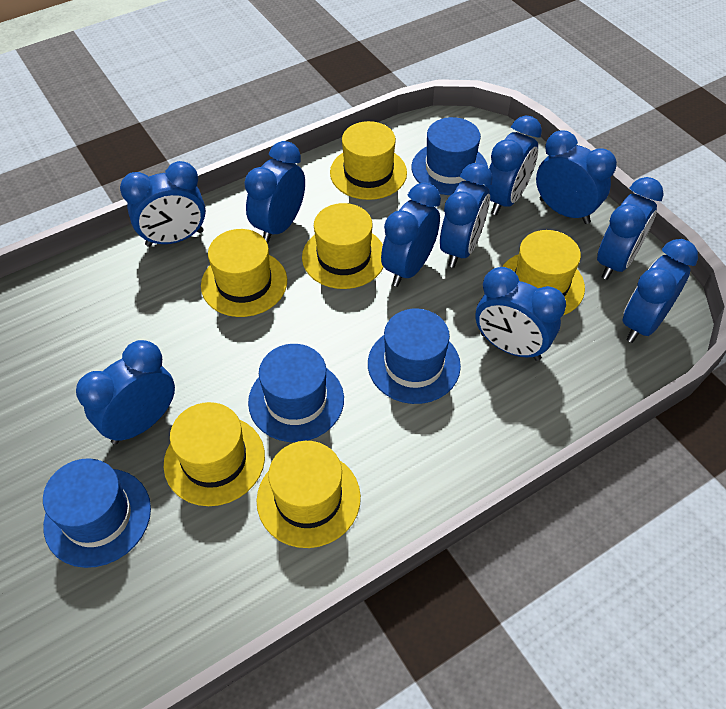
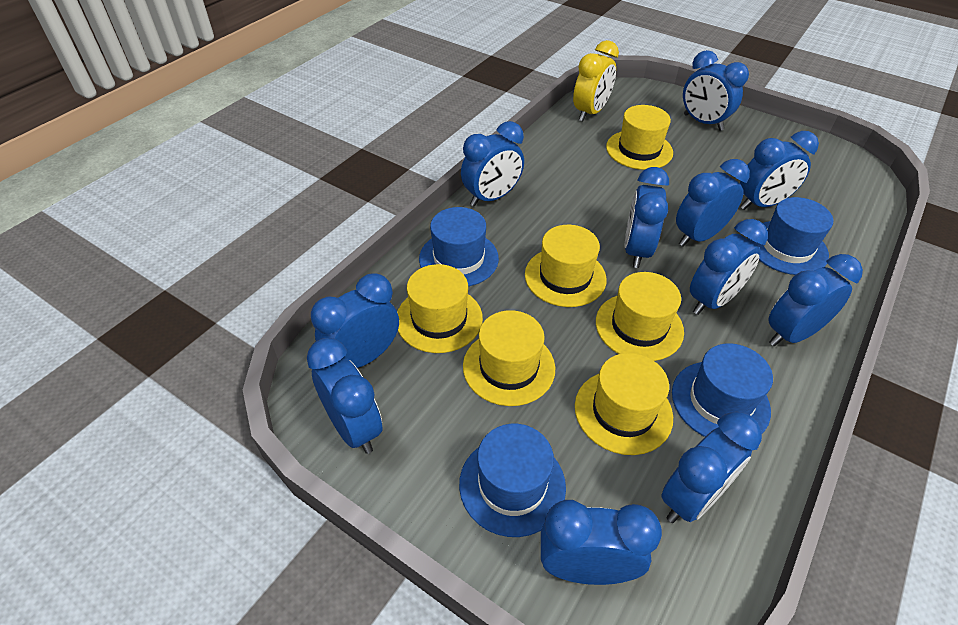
blue clock: [76,340,175,444] [120,161,206,247] [244,141,305,243] [381,183,441,287] [440,163,493,268] [475,267,566,361] [485,115,542,215] [536,130,617,224] [597,177,664,280] [623,239,698,343] = 10 -> [307,338,383,454] [311,274,399,368] [461,121,524,207] [541,500,662,585] [625,167,669,268] [661,411,762,523] [676,159,750,247] [683,50,749,131] [690,219,768,315] [740,131,819,210] [768,254,863,347] = 11
yellow clock: none = 0 -> [573,40,619,122] = 1

